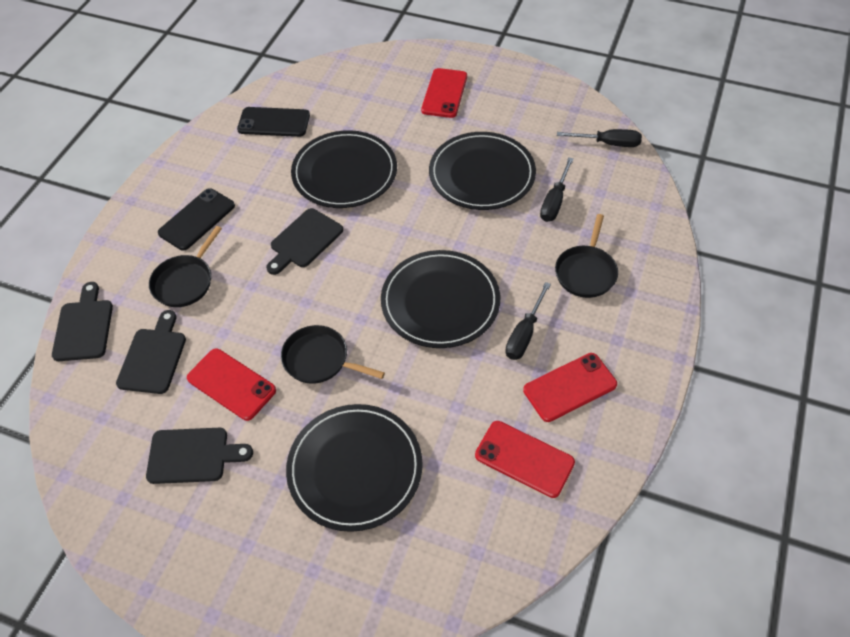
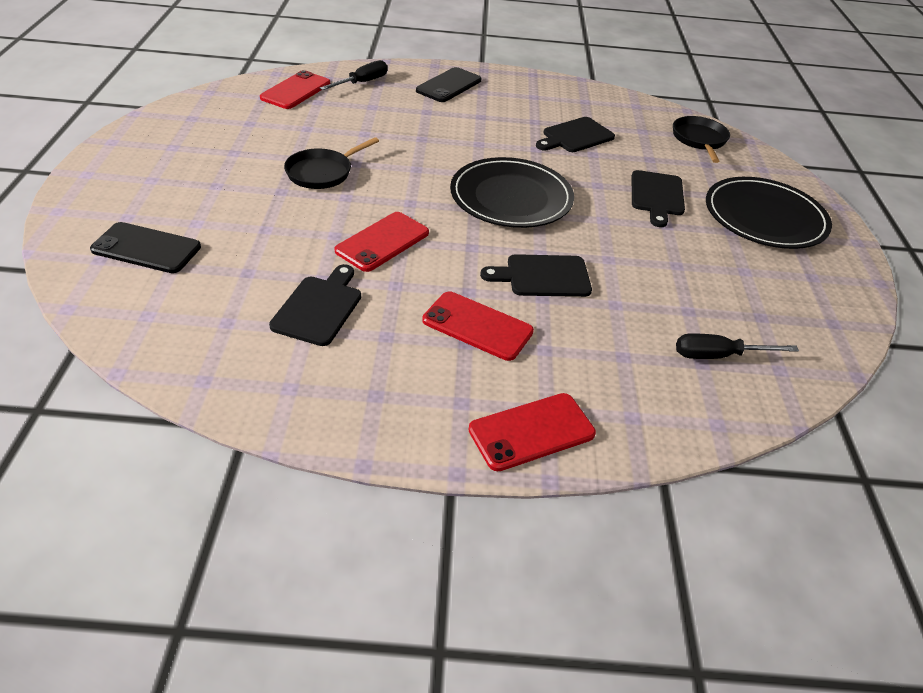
black pan: [149,226,222,307] [281,325,385,384] [555,214,618,298] = 3 -> [284,137,379,189] [673,116,730,163] = 2
black plate: [286,404,423,532] [291,130,397,208] [381,250,500,348] [429,132,536,210] = 4 -> [450,157,574,228] [706,177,832,249] = 2
black screwdriver: [505,282,551,360] [540,157,574,222] [557,129,642,147] = 3 -> [320,60,388,90] [676,333,799,359] = 2

